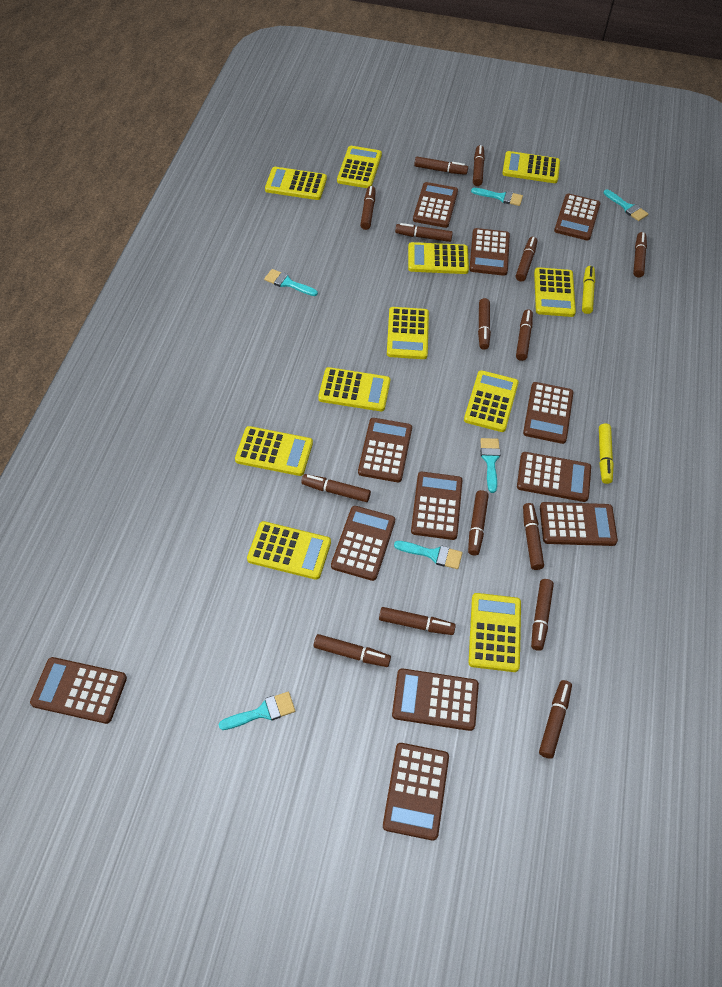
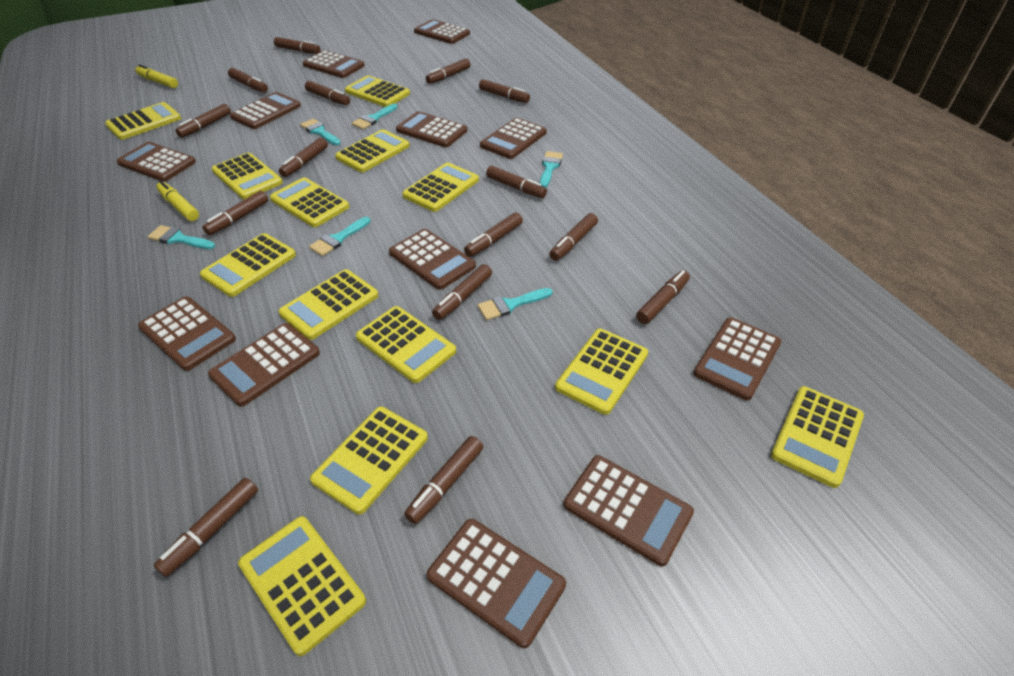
yellow calculator: [235,426,313,476] [247,521,331,580] [265,167,327,200] [318,367,390,411] [337,146,382,188] [387,307,429,359] [408,242,469,274] [464,370,519,432] [468,593,521,672] [502,151,560,183] [534,267,576,317] = 11 -> [105,102,181,140] [200,233,296,297] [212,153,283,199] [238,516,366,656] [270,177,349,227] [279,269,378,340] [310,407,428,514] [335,129,410,172] [345,75,410,107] [356,306,456,383] [402,162,479,212] [555,329,648,415] [771,386,864,488] = 13

